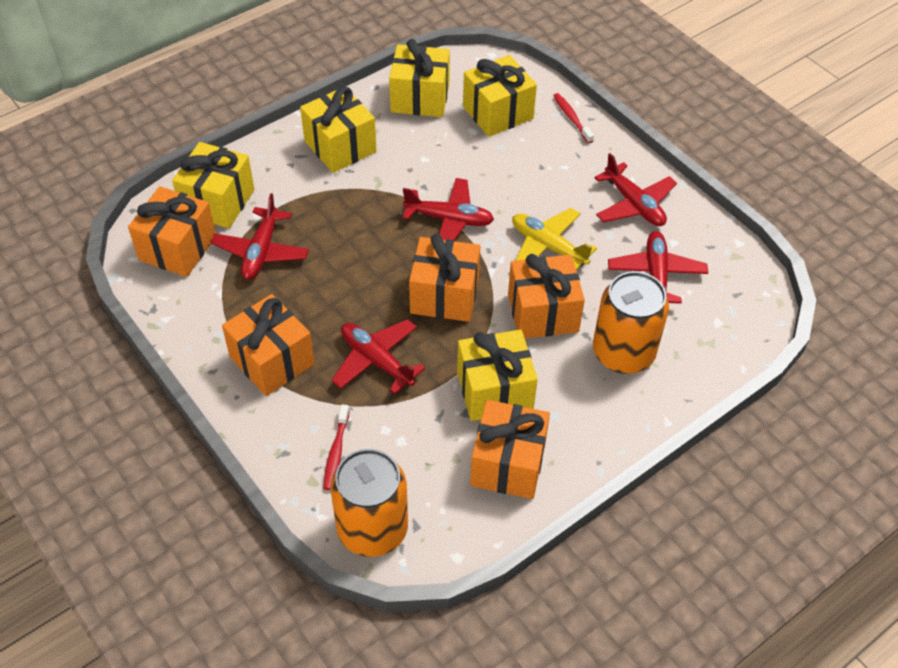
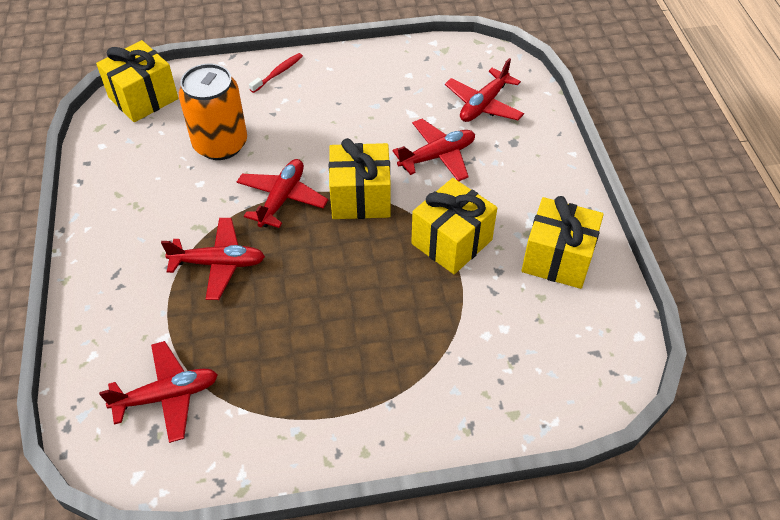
orange can: [330,449,408,557] [593,271,669,374] = 2 -> [179,63,247,160] = 1
orange gift: [128,186,216,277] [222,294,315,396] [409,234,480,322] [470,400,550,499] [508,254,585,339] = 5 -> none = 0
red toothbrush: [323,404,349,490] [553,93,594,143] = 2 -> [249,53,303,93] = 1
yellow gift: [172,142,255,228] [300,87,377,173] [389,39,450,117] [457,329,538,421] [463,55,537,137] = 5 -> [96,40,178,122] [329,138,391,219] [411,178,497,274] [521,196,604,289] = 4
yellow plane: [512,208,597,270] = 1 -> none = 0

